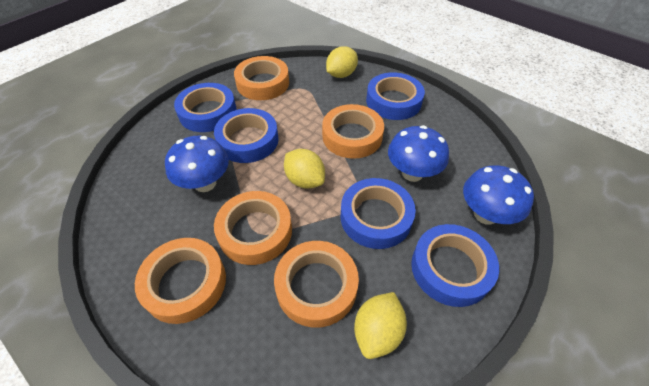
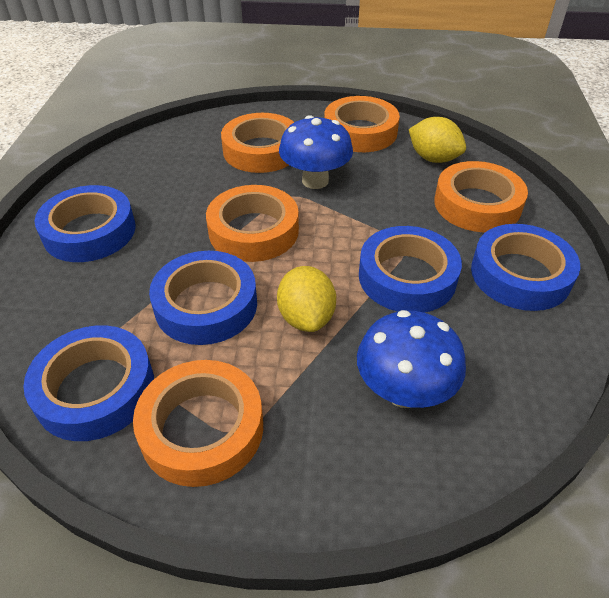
blue mushroom: [165,136,229,192] [388,125,449,182] [463,165,534,225] = 3 -> [279,115,353,189] [357,310,466,408] = 2
yellow lemon: [284,149,325,189] [326,46,358,78] [354,292,407,359] = 3 -> [277,266,336,332] [409,117,466,163] = 2

